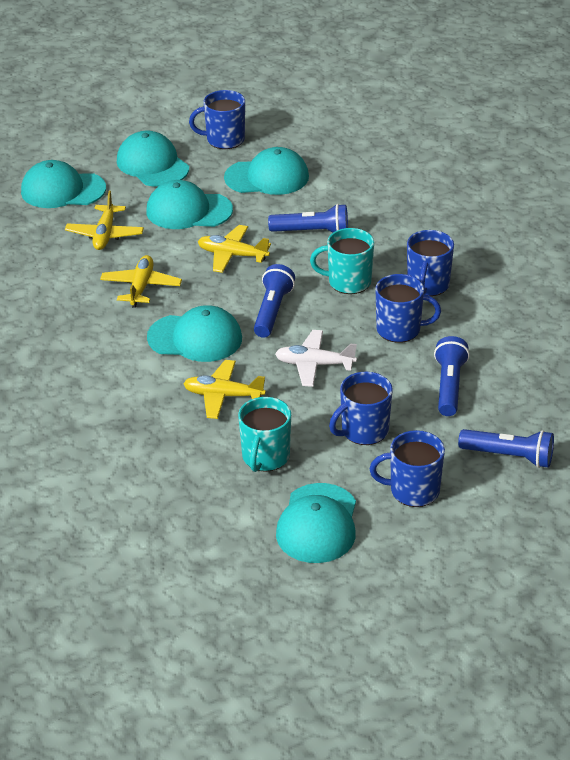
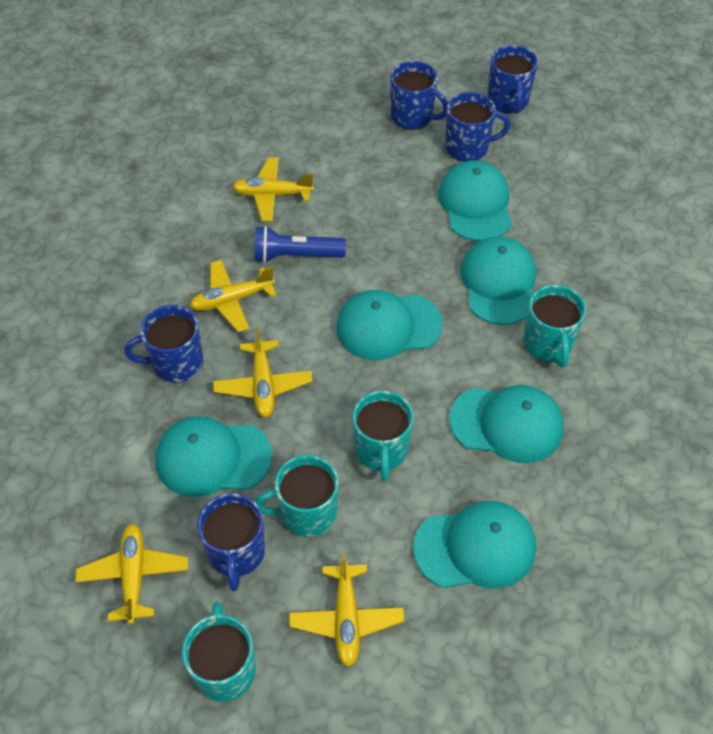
blue flashlight: [254,264,295,338] [268,204,348,232] [434,336,470,416] [458,429,554,468] = 4 -> [255,226,346,263] = 1
turquoise mug: [238,397,291,472] [310,228,374,294] = 2 -> [182,602,256,702] [255,455,339,537] [352,391,413,481] [523,285,586,368] = 4
white plane: [275,330,357,387] = 1 -> none = 0
yellow plane: [65,191,144,250] [100,255,182,308] [183,360,266,419] [198,225,271,273] = 4 -> [75,524,188,624] [190,260,277,332] [213,327,313,418] [232,157,314,221] [289,552,404,667] = 5

